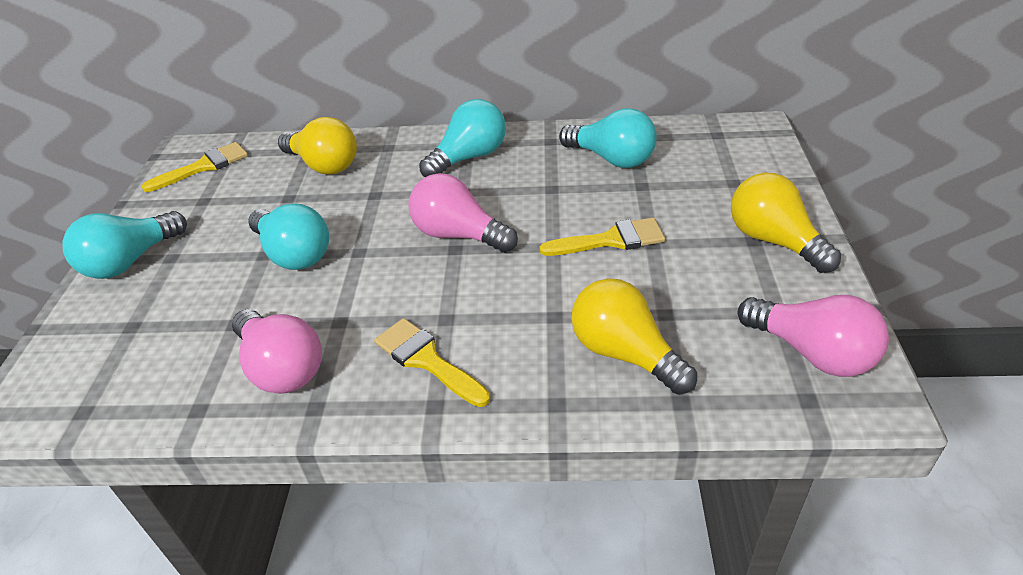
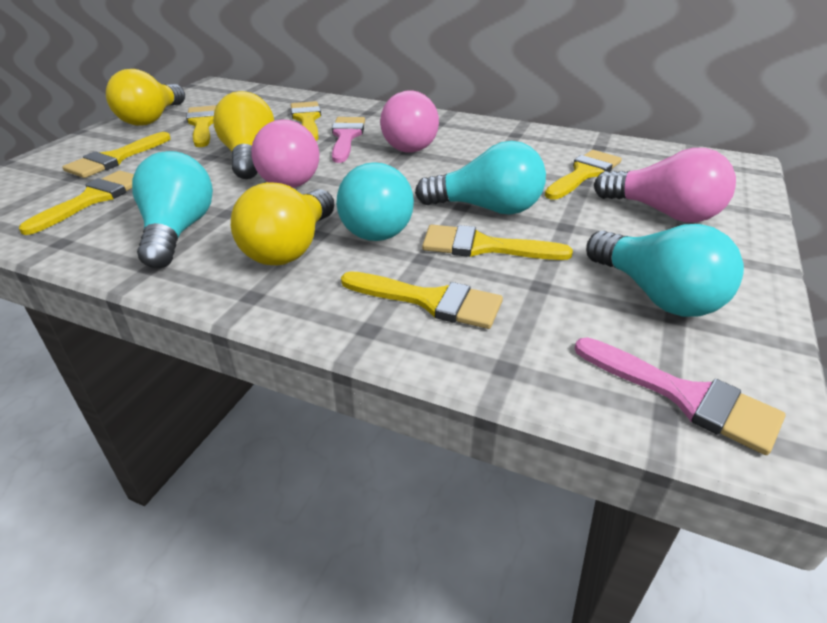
pink brush: none = 0 -> [332,117,365,163] [575,337,786,455] = 2
yellow brush: [141,142,248,192] [374,318,490,407] [539,218,665,256] = 3 -> [19,171,134,235] [62,132,171,178] [186,105,216,147] [291,101,321,141] [341,271,503,329] [422,225,573,260] [545,150,622,200] = 7

